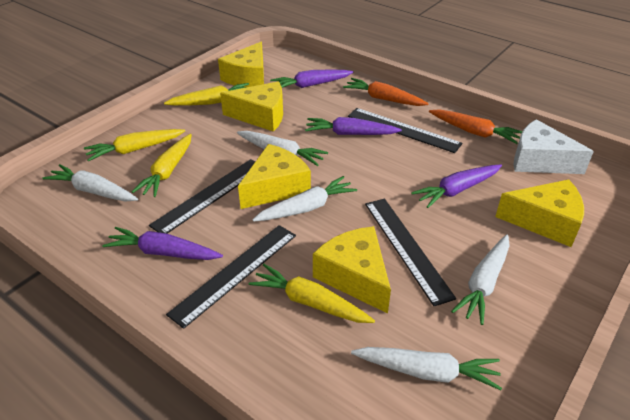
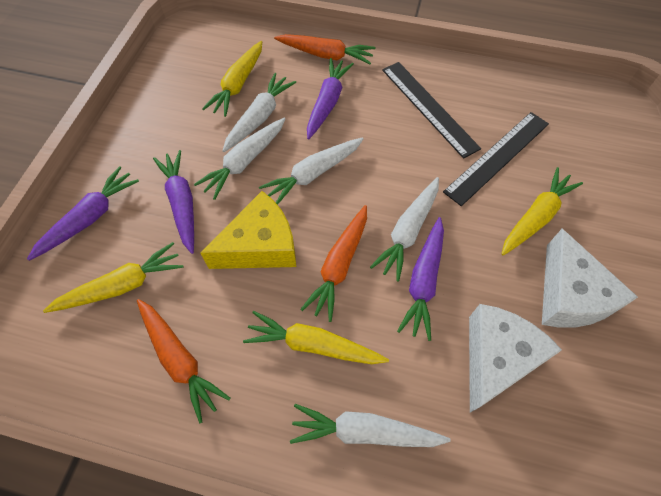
black ruler: [149,159,255,234] [166,225,296,329] [348,108,462,153] [365,199,456,306] = 4 -> [382,62,481,159] [443,112,549,206] = 2
orange carrot: [343,78,429,106] [429,109,523,144] = 2 -> [137,299,230,424] [274,34,376,64] [300,205,367,322] = 3
white cheese: [514,119,594,174] = 1 -> [469,304,562,413] [542,229,638,328] = 2
yellow cheese: [218,42,264,87] [220,81,283,132] [238,144,311,209] [313,226,391,314] [495,179,584,247] = 5 -> [200,191,296,269] = 1

